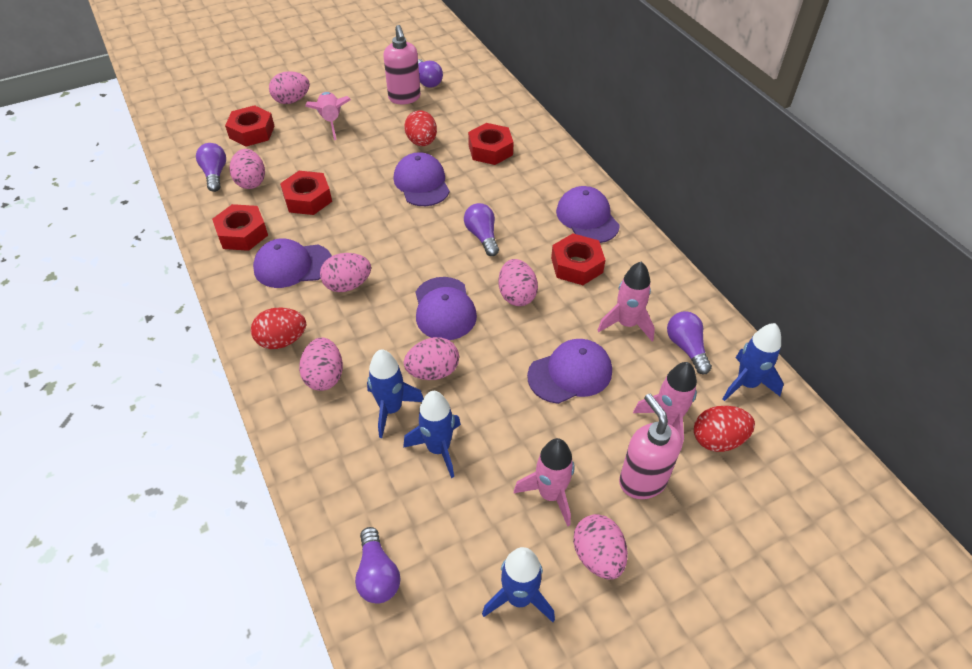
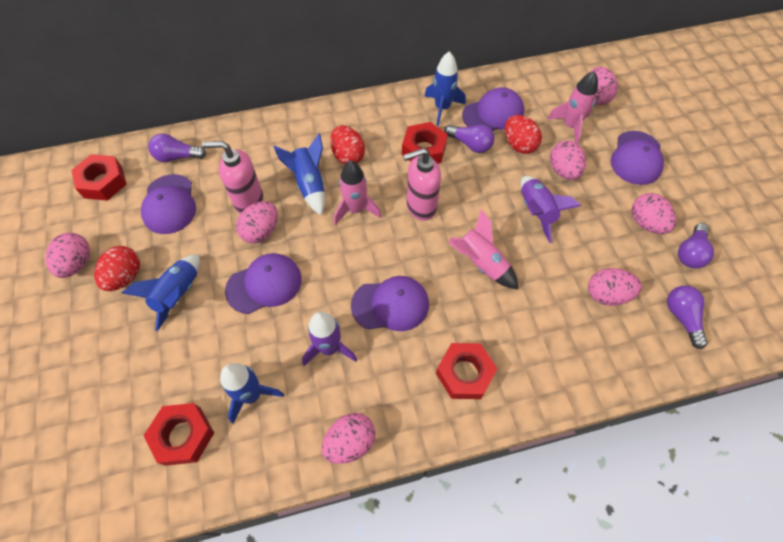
pink rocket: [305,92,351,140] [514,438,574,527] [597,261,655,341] [633,362,697,449] = 4 -> [334,160,381,225] [449,209,518,289] [547,71,598,144] = 3
purple light bulb: [196,143,226,192] [355,527,400,604] [418,59,443,88] [464,203,499,256] [667,311,712,374] = 5 -> [148,133,206,162] [444,124,494,153] [667,285,708,349] [678,223,714,268] = 4
purple rocket: none = 0 -> [302,312,357,366] [520,176,581,243] = 2
red nut: [212,204,268,251] [225,105,275,147] [280,171,332,215] [468,123,514,165] [551,234,605,285] = 5 -> [71,154,127,201] [143,403,214,466] [402,122,448,164] [436,343,497,399] = 4

